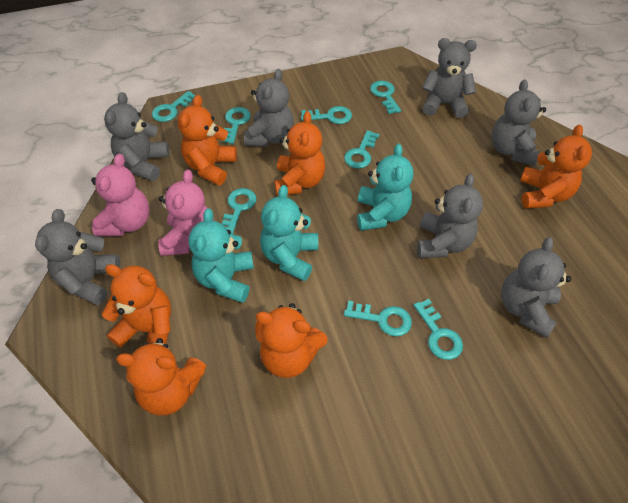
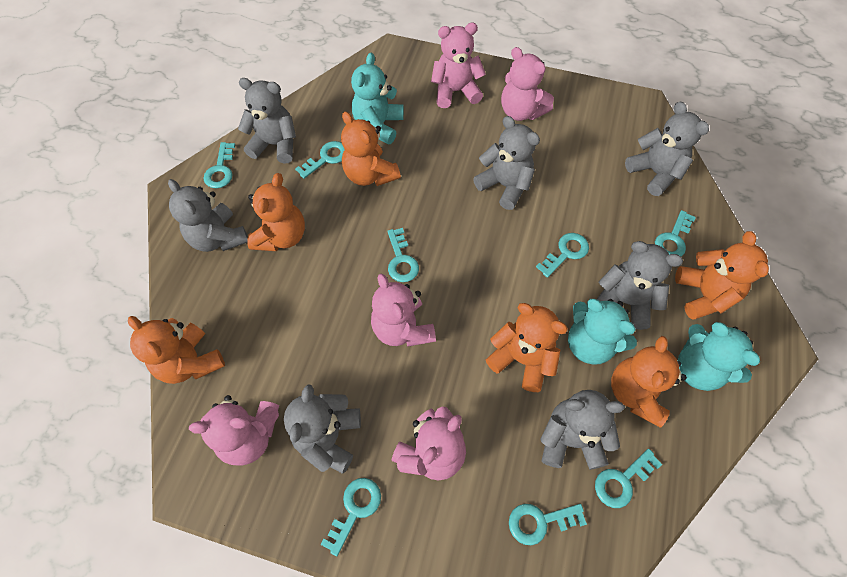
pink teddy bear: [91,154,149,236] [158,170,214,256] = 2 -> [189,395,279,465] [371,274,436,347] [391,407,466,480] [431,23,486,108] [501,47,554,121] = 5

